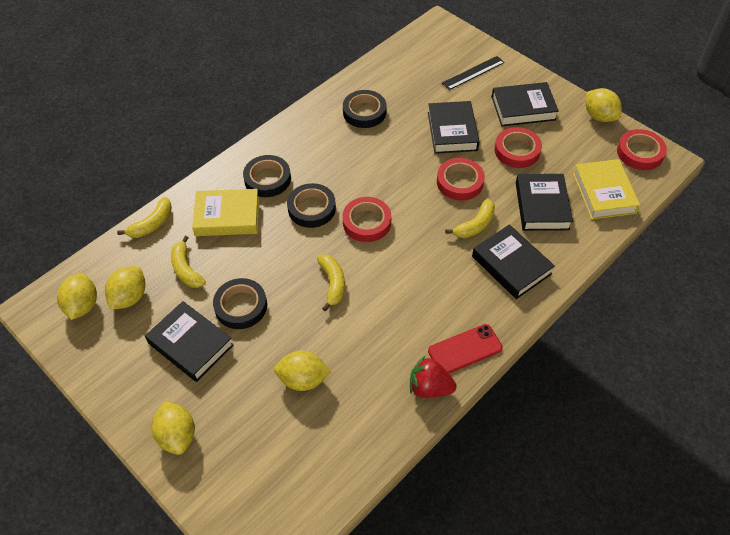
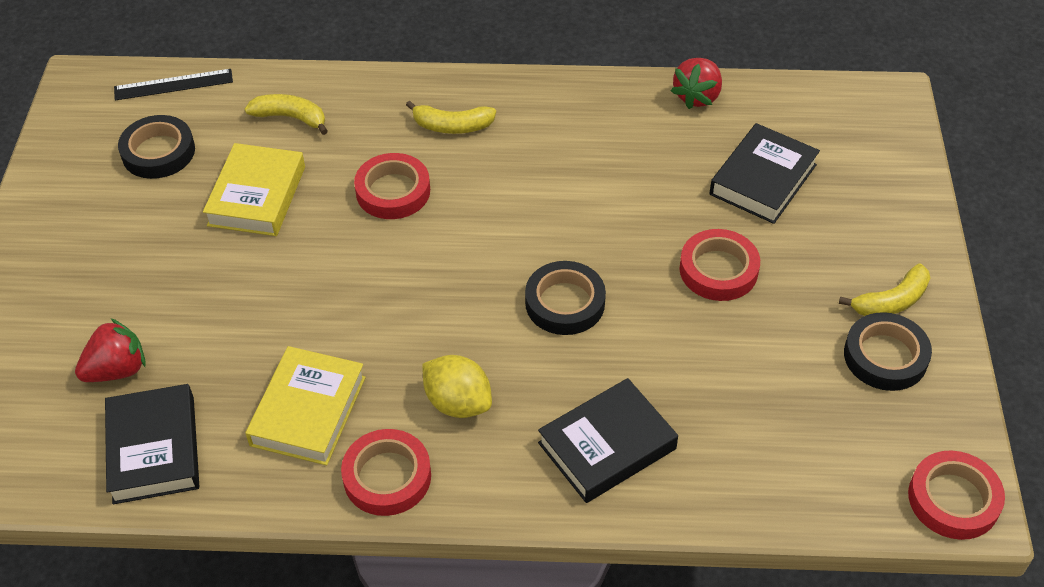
black book: [145,301,234,382] [428,101,479,154] [472,224,555,299] [492,82,559,126] [516,174,573,231] = 5 -> [105,384,199,504] [538,378,678,503] [710,123,820,224] = 3
black tape: [213,278,267,329] [243,155,291,197] [287,183,336,228] [343,90,386,128] = 4 -> [118,115,195,179] [525,261,606,335] [844,312,932,391] = 3
red phone: [428,324,503,373] = 1 -> none = 0
red strawberry: [410,355,457,398] = 1 -> [75,318,146,382] [671,58,722,109] = 2
yellow banana: [117,197,172,238] [171,236,206,288] [317,254,345,311] [445,199,495,238] = 4 -> [245,94,328,135] [406,100,496,134] [839,264,930,316] = 3
yellow lemon: [57,273,97,320] [105,266,145,310] [152,401,195,455] [274,351,331,391] [586,88,622,122] = 5 -> [422,355,492,418] = 1

